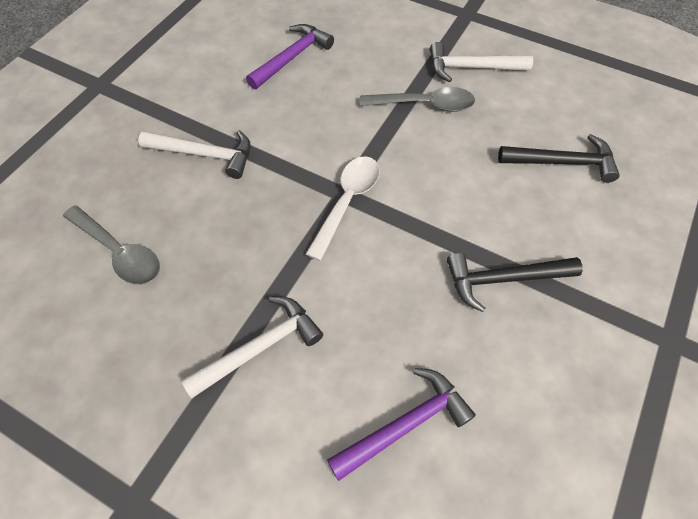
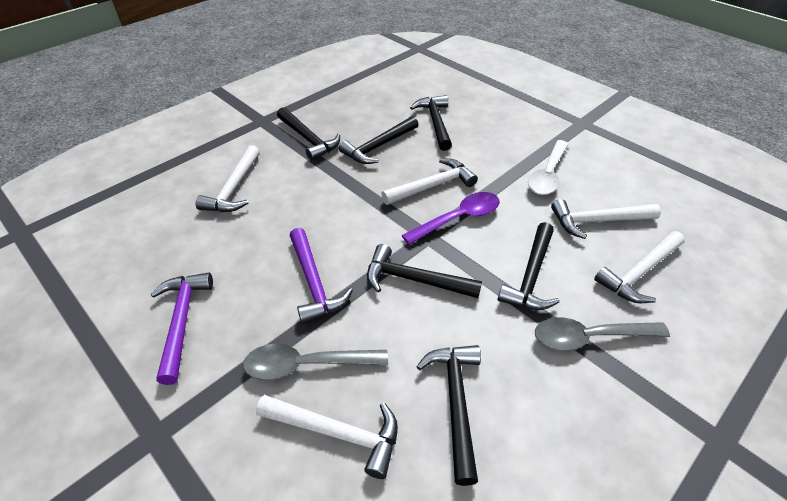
black hammer: [447,253,583,312] [498,134,620,183] = 2 -> [277,107,340,161] [339,116,419,164] [367,244,482,298] [410,95,452,151] [416,345,481,486] [498,222,560,310] = 6
purple spoon: none = 0 -> [402,192,500,245] = 1
white hammer: [138,130,251,179] [181,297,323,398] [430,42,533,82] = 3 -> [196,145,260,212] [256,395,398,479] [381,158,478,205] [551,199,661,239] [594,231,685,303] = 5

